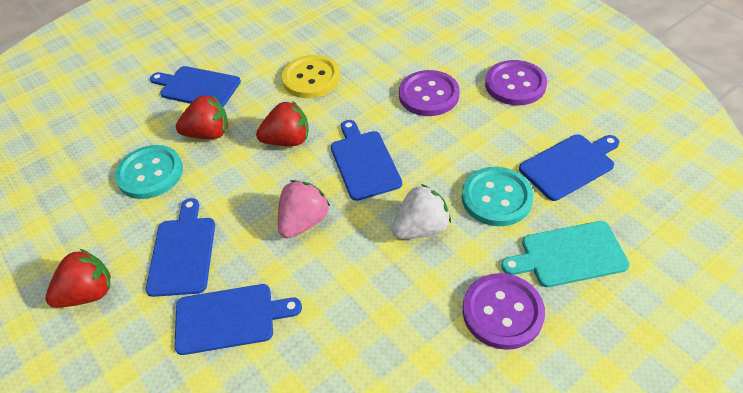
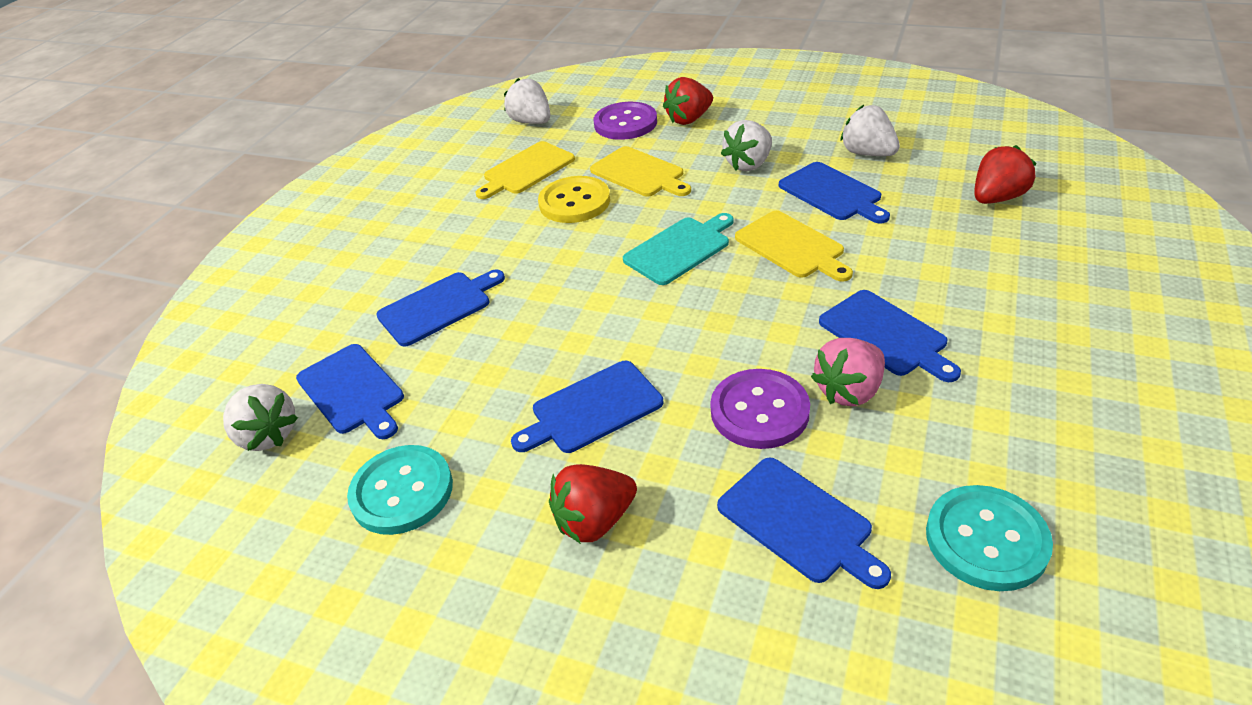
blue cutting board: [146,198,215,297] [150,66,241,107] [174,284,302,355] [331,120,402,201] [519,134,619,201] = 5 -> [296,344,404,439] [376,270,505,347] [511,361,663,453] [717,458,891,589] [779,162,890,224] [819,290,961,382] = 6
purple button: [399,70,460,116] [463,273,545,350] [485,60,547,105] = 3 -> [594,102,657,140] [710,369,810,449] = 2
white strawberry: [392,184,451,239] = 1 -> [223,384,298,451] [504,78,550,124] [721,120,772,171] [840,105,900,156] = 4
yellow cutting board: none = 0 -> [476,141,575,199] [590,146,691,197] [735,211,853,282] = 3

